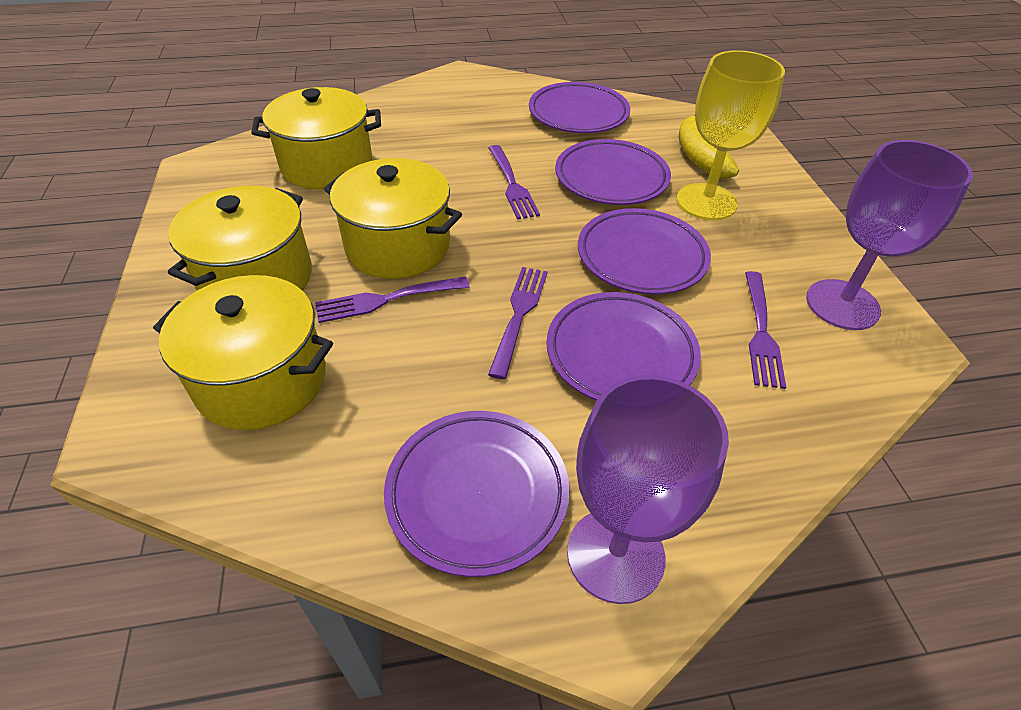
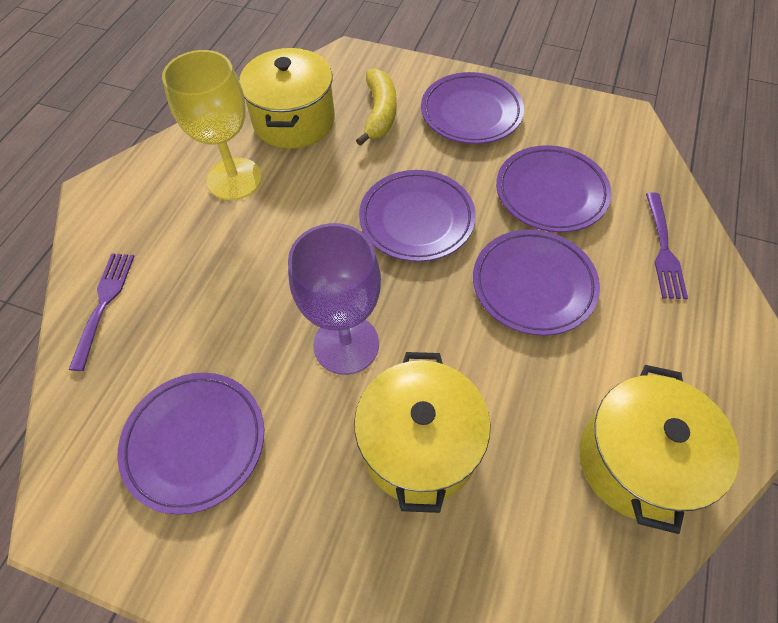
purple fork: [315,277,470,323] [488,267,548,379] [489,145,540,220] [745,271,786,389] = 4 -> [68,253,134,371] [646,192,688,299] = 2
purple goblet: [567,375,729,604] [806,140,973,330] = 2 -> [288,223,381,375] = 1
yellow pot: [153,275,333,430] [168,186,312,291] [251,87,381,189] [324,158,462,279] = 4 -> [239,48,335,149] [354,352,491,513] [579,365,739,534] = 3

